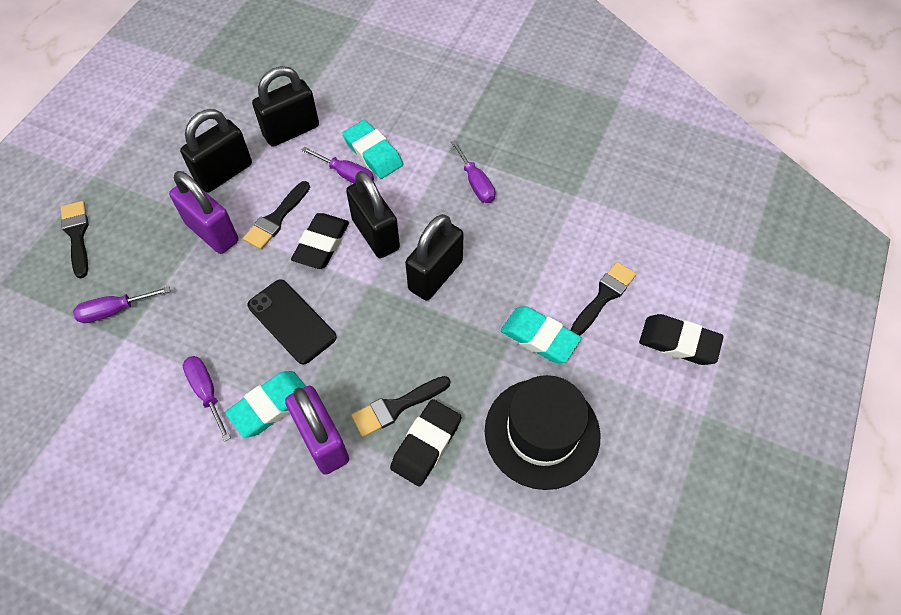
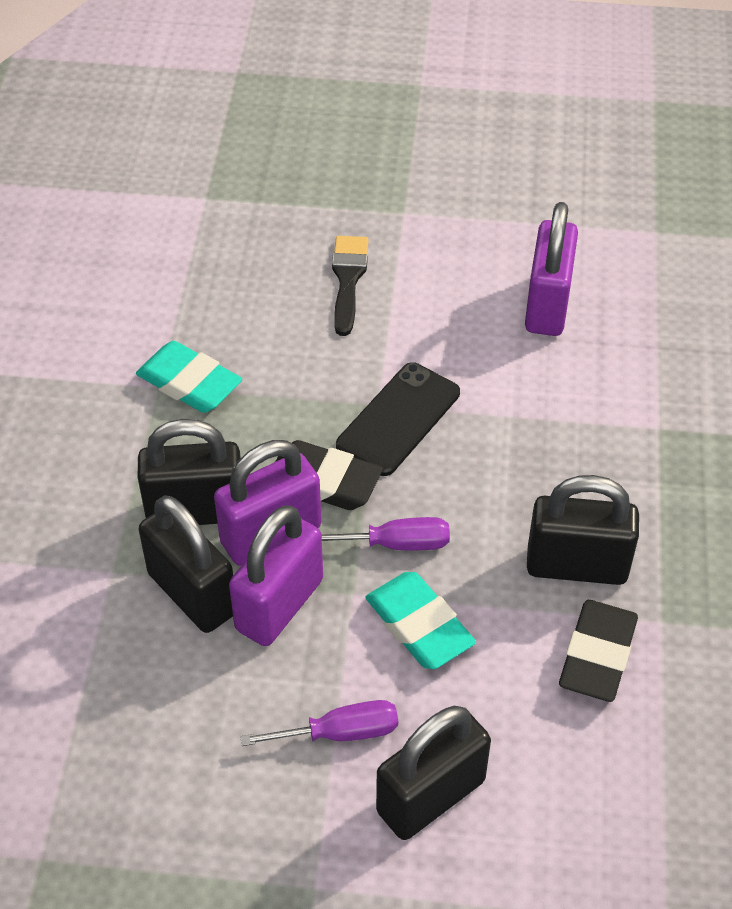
black brush: [61,201,89,278] [243,181,310,250] [351,376,450,437] [571,262,636,336] = 4 -> [332,236,368,336] = 1
black eraser: [291,213,349,269] [390,399,461,487] [639,314,724,365] = 3 -> [275,440,383,510] [559,600,638,702] = 2
black hat: [485,375,600,490] = 1 -> none = 0
purple padlock: [169,171,239,254] [285,386,349,475] = 2 -> [214,440,321,566] [229,505,323,646] [525,202,578,336] = 3
purple screwdriver: [73,286,170,323] [183,356,231,442] [301,147,374,183] [451,140,496,203] = 4 -> [240,700,398,746] [322,517,450,550] = 2
turquoise eraser: [225,371,306,438] [342,120,403,179] [501,306,582,363] = 3 -> [136,341,242,413] [365,572,476,669] = 2

